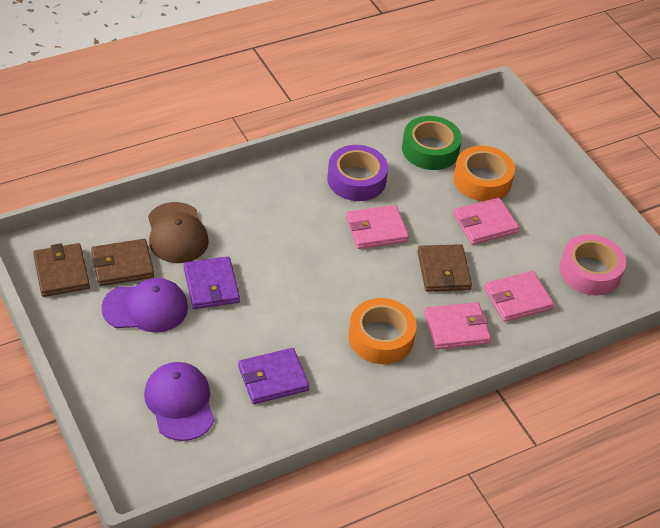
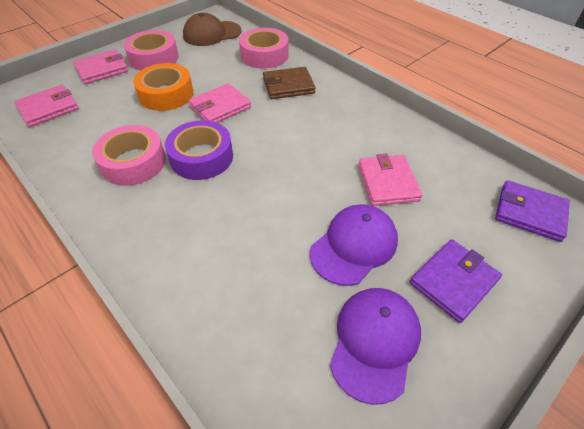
brown wallet: [33,243,90,297] [91,239,154,286] [417,244,472,292] = 3 -> [263,67,316,99] = 1
green tape: [402,116,462,170] = 1 -> none = 0
orange tape: [348,298,417,364] [453,146,515,201] = 2 -> [133,63,193,111] = 1
pink tape: [559,234,626,296] = 1 -> [92,125,166,186] [124,30,179,70] [239,28,289,69] = 3

